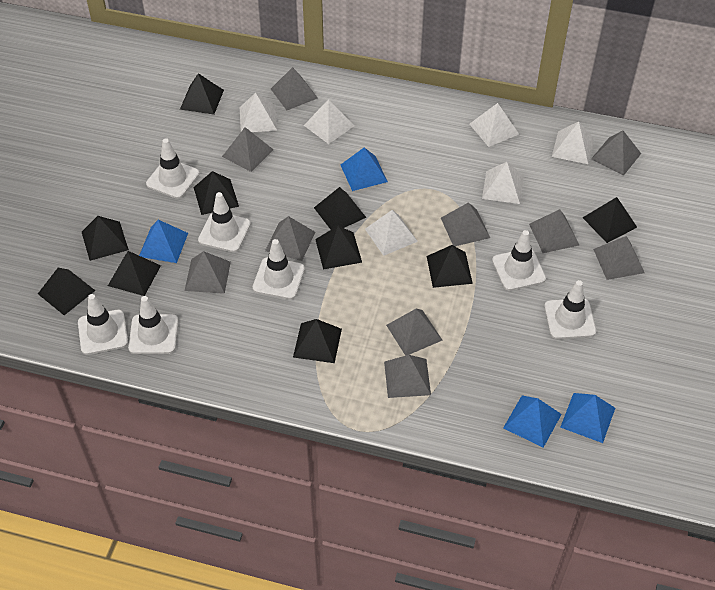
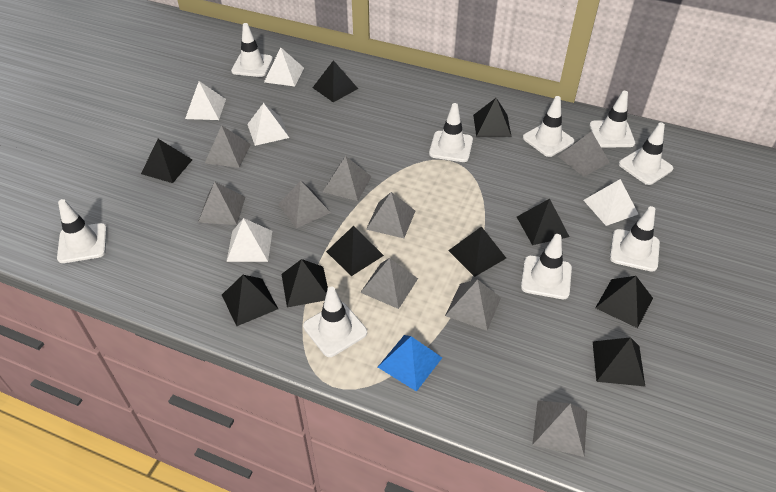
blue pyramid: [139,220,188,263] [341,148,388,191] [503,395,562,448] [560,393,615,443] = 4 -> [378,335,442,392] = 1
grey pyramid: [185,251,231,294] [222,127,274,172] [265,216,315,261] [271,67,318,110] [384,355,431,398] [386,309,442,356] [441,202,490,246] [529,209,579,253] [591,131,641,176] [593,236,645,280] = 10 -> [198,182,245,225] [205,125,251,168] [278,181,331,228] [323,156,372,201] [360,258,418,309] [366,192,415,238] [445,279,501,331] [532,400,587,457] [558,131,610,177] = 9
white pyramid: [240,93,277,132] [304,99,354,144] [365,210,418,256] [470,103,519,147] [482,162,524,204] [552,122,594,164] = 6 -> [185,81,226,120] [226,218,272,262] [247,103,289,146] [264,48,304,86] [583,179,638,226] = 5
white traffic cone: [78,294,128,355] [128,296,178,354] [146,138,199,199] [198,192,251,252] [253,239,305,299] [492,230,546,291] [544,280,596,339] = 7 -> [57,199,107,263] [231,23,273,77] [303,286,367,357] [429,103,473,162] [521,234,572,299] [523,96,575,157] [590,91,635,148] [610,206,660,272] [619,123,673,185] = 9

